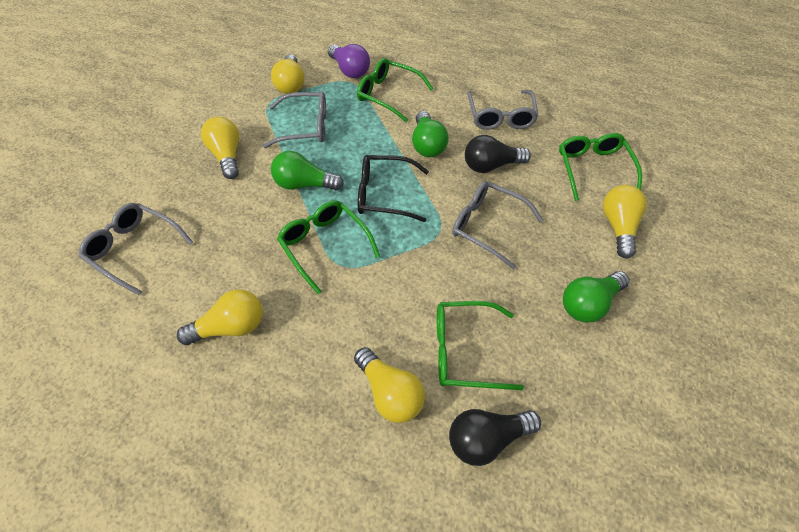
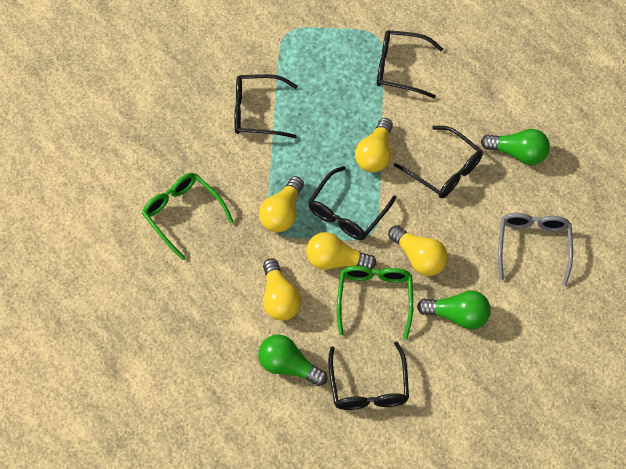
black glasses: [358,155,429,222] = 1 -> [234,74,298,138] [308,166,396,240] [328,342,409,410] [377,30,443,99] [394,126,483,198] = 5
black light bulb: [449,409,541,466] [465,135,531,173] = 2 -> none = 0
green glasses: [277,200,380,294] [357,58,434,122] [437,301,524,390] [559,133,642,201] = 4 -> [142,173,234,260] [337,266,413,339] = 2
grey glasses: [79,203,193,295] [263,91,326,148] [452,181,543,269] [467,90,539,130] = 4 -> [498,213,573,286] = 1
purple light bulb: [328,44,370,78] = 1 -> none = 0

